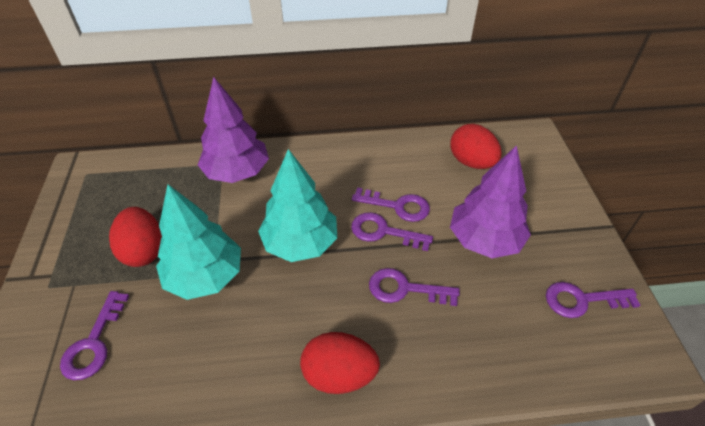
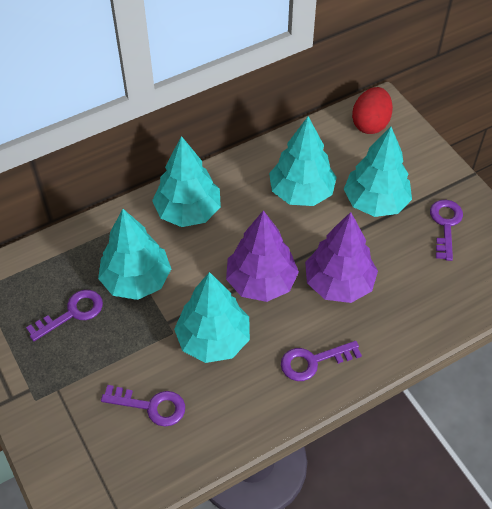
purple key: [60,291,129,380] [351,212,433,251] [352,187,430,222] [369,268,460,306] [546,282,641,318] = 5 -> [26,290,103,341] [101,385,185,427] [281,341,362,381] [430,200,463,261] = 4
red egg: [109,207,162,267] [300,332,380,394] [450,124,502,169] = 3 -> [352,87,393,134] = 1
turquoise tree: [156,185,241,300] [258,149,337,262] = 2 -> [98,209,171,300] [152,136,221,227] [174,272,250,363] [269,116,337,206] [344,127,412,217] = 5

